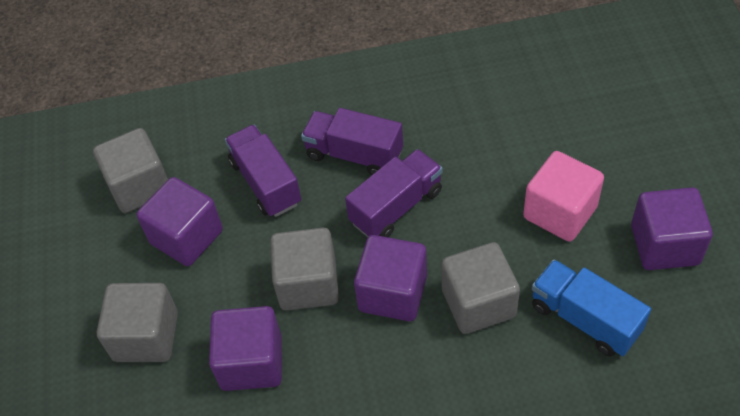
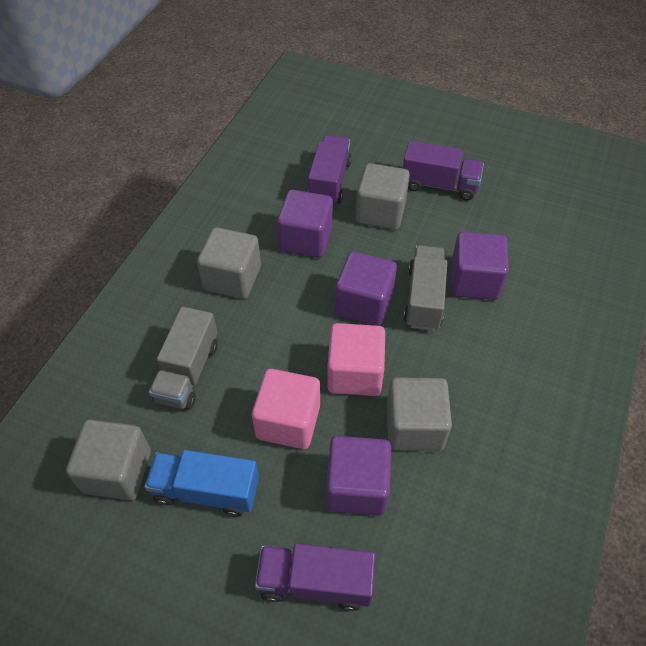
grey truck: none = 0 -> [149,307,218,410] [404,245,447,331] = 2
pink cube: [523,151,604,242] = 1 -> [252,369,320,449] [327,323,385,396] = 2

